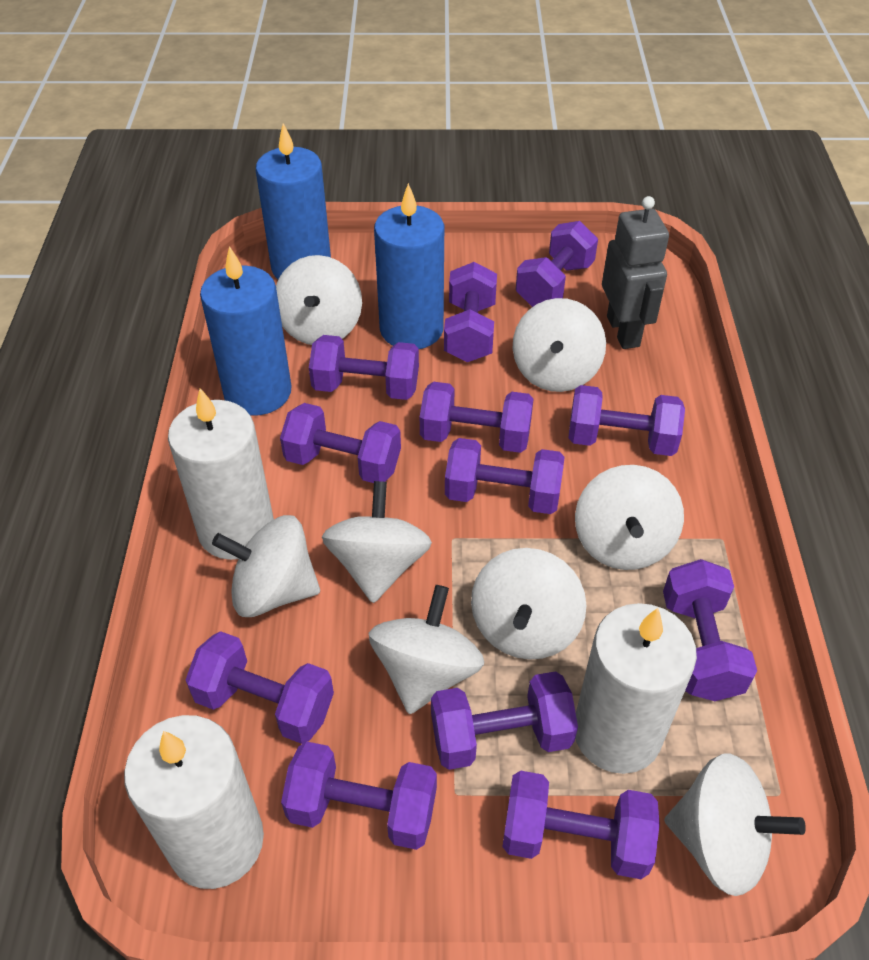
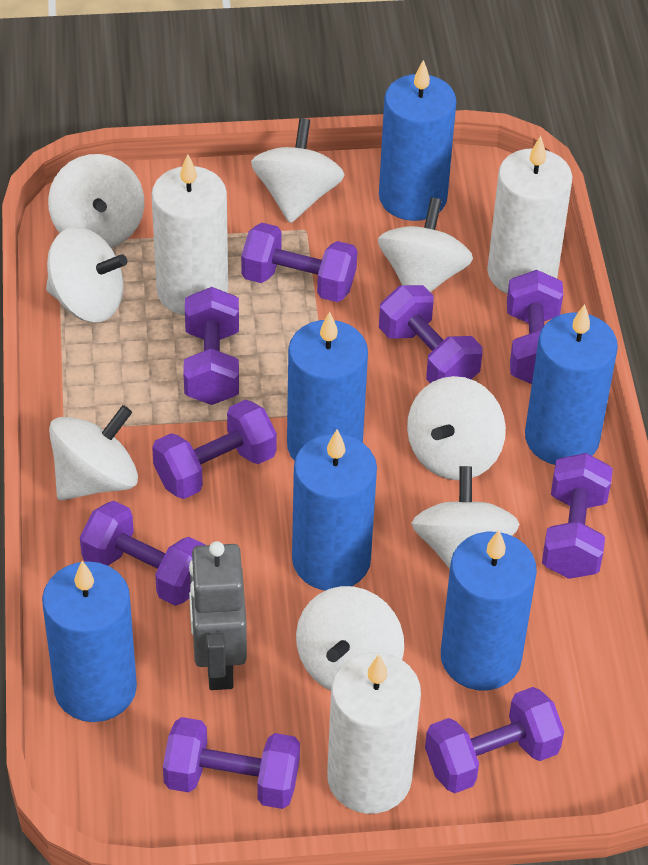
blue candle: [200,246,292,416] [256,123,331,279] [374,183,444,349] = 3 -> [42,561,137,722] [287,311,368,461] [292,429,377,590] [379,60,456,221] [441,530,537,690] [525,304,618,465] = 6
purple dumbbell: [186,631,334,744] [280,403,401,483] [281,741,437,850] [309,335,419,400] [420,382,533,453] [431,671,578,770] [444,262,497,362] [445,438,564,514] [502,770,660,879] [516,221,598,307] [569,385,685,456] [663,559,757,701] = 12 -> [80,501,205,606] [152,400,277,499] [163,717,300,809] [183,287,239,405] [241,223,357,302] [379,285,483,383] [425,687,564,793] [507,270,563,384] [542,453,613,579] = 9

